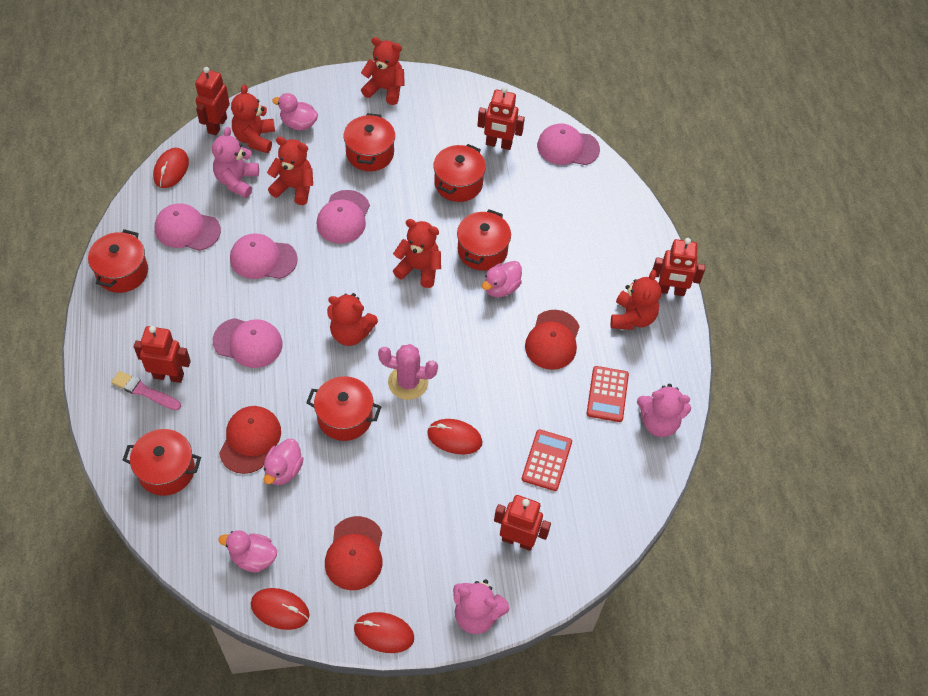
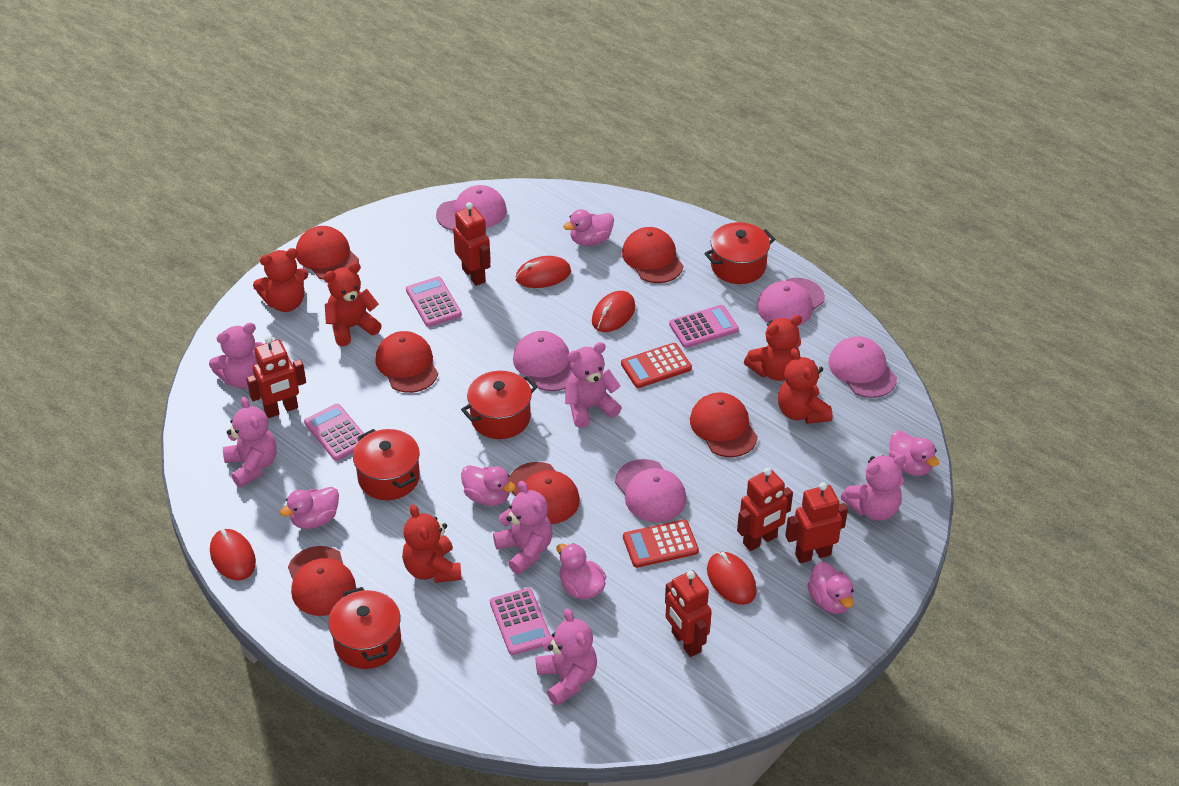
pink brush: [111,371,181,410] = 1 -> none = 0
pink cactus: [378,344,438,400] = 1 -> none = 0
pink calculator: none = 0 -> [304,404,364,461] [406,277,462,327] [490,588,550,655] [669,305,739,348] = 4
pink duck: [218,530,277,573] [264,439,303,485] [272,93,318,130] [482,261,522,297] = 4 -> [280,487,339,529] [461,465,516,506] [556,543,606,599] [563,209,614,246] [807,562,854,614] [889,431,939,476] = 6
pink teddy bear: [212,127,259,198] [453,579,509,634] [637,384,691,437] = 3 -> [209,323,263,389] [223,397,277,488] [493,481,552,575] [536,608,597,706] [565,342,622,428] [841,454,906,521] = 6
red cap: [219,406,281,474] [325,516,382,590] [525,310,580,370] = 3 -> [288,546,356,616] [296,226,359,280] [375,331,438,393] [509,462,580,524] [622,227,683,283] [690,393,758,457] = 6
red pot: [88,229,148,293] [123,429,201,496] [306,376,381,441] [343,113,395,171] [433,144,486,202] [457,209,511,271] = 6 -> [328,587,401,669] [353,429,420,500] [461,371,538,439] [704,222,775,284] = 4
red teddy bear: [231,84,275,153] [267,137,313,205] [327,293,378,346] [361,37,405,105] [393,219,441,288] [611,270,661,330] = 6 -> [253,248,308,312] [324,262,382,346] [402,504,462,583] [744,315,802,381] [778,348,832,424] = 5

